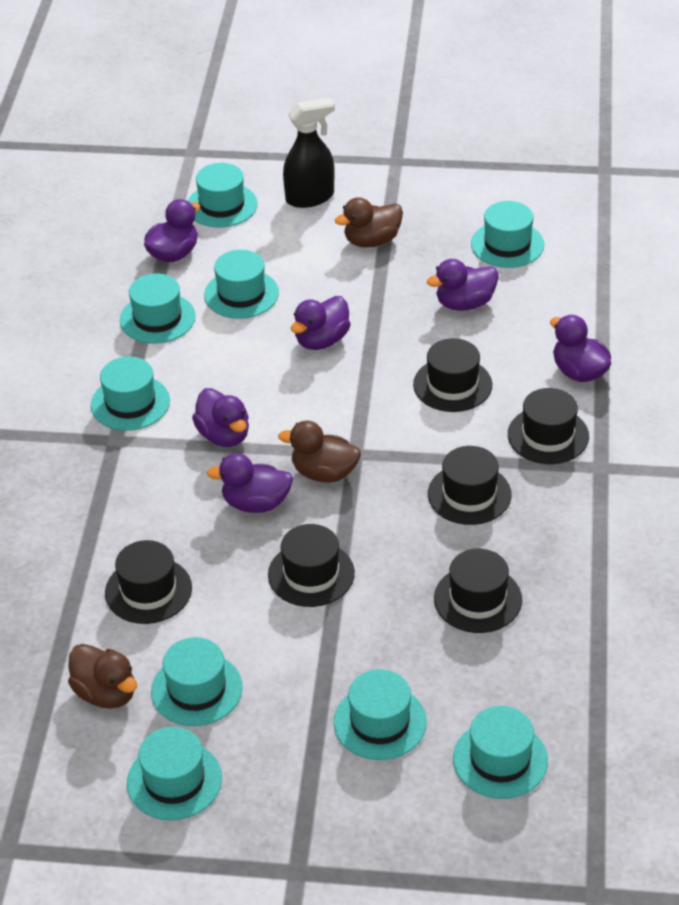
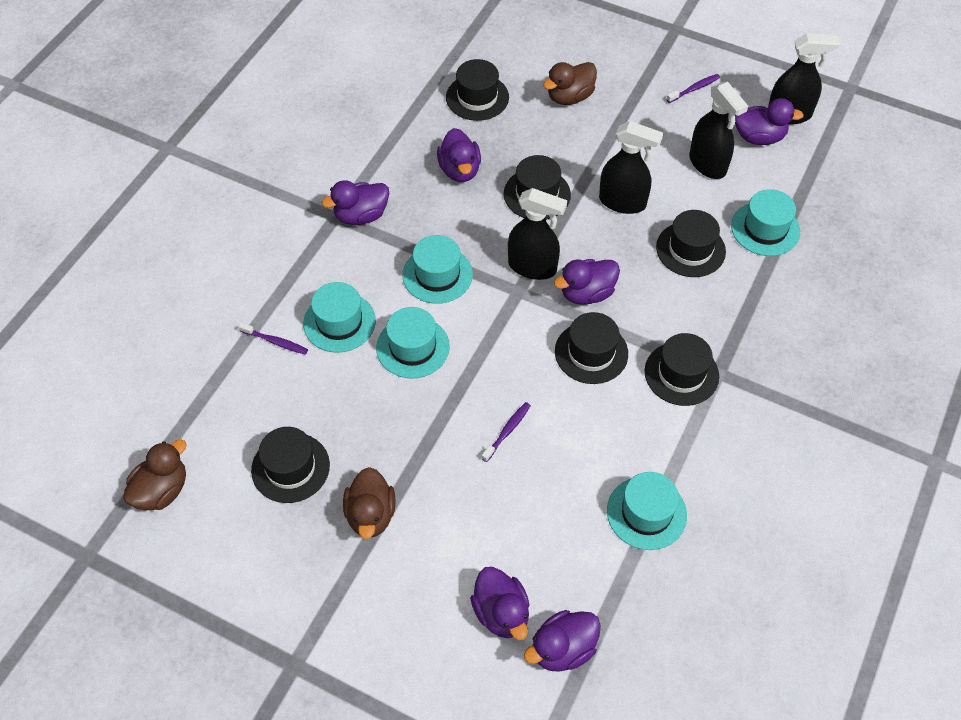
black spray bottle: [283,97,335,208] = 1 -> [508,188,567,280] [599,121,663,214] [689,82,748,179] [768,33,841,125] = 4
purple toothbrush: none = 0 -> [239,322,308,355] [481,402,531,462] [667,74,720,103] = 3
turquoise hat: [91,357,170,431] [120,274,195,344] [127,727,222,820] [151,637,243,726] [188,163,257,227] [204,250,279,319] [334,669,427,760] [453,706,548,799] [471,201,544,268] = 9 -> [303,282,376,353] [376,307,450,379] [403,235,473,304] [607,472,687,550] [731,189,800,256] = 5

